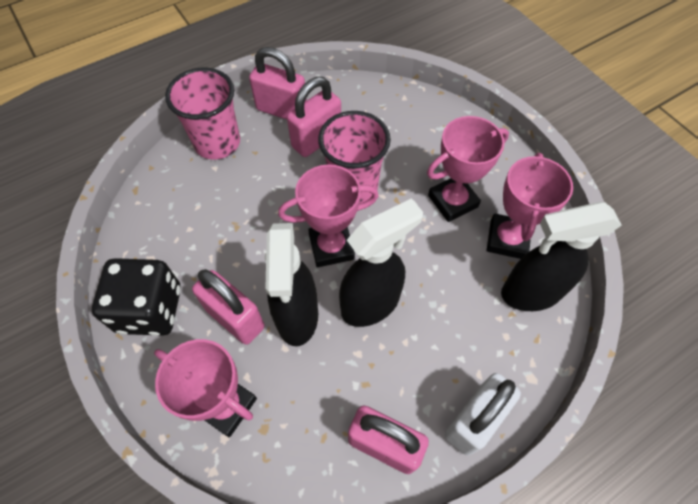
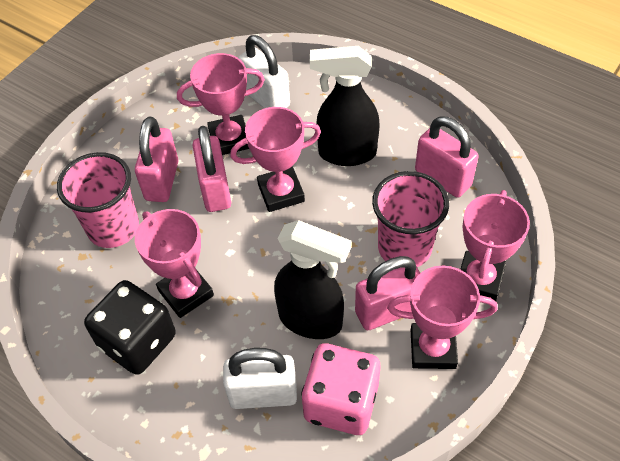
black spray bottle: [265,223,318,346] [339,198,423,327] [501,202,622,311] = 3 -> [274,220,351,339] [310,46,380,166] = 2
pink dice: none = 0 -> [302,343,381,435] = 1
pink trophy: [154,339,257,437] [278,164,379,267] [427,116,509,222] [487,153,573,259] = 4 -> [135,209,214,318] [177,53,265,155] [230,107,321,212] [387,266,498,369] [460,190,530,301] = 5
white padlock: [445,373,521,456] = 1 -> [223,348,297,409] [238,35,290,108] = 2

